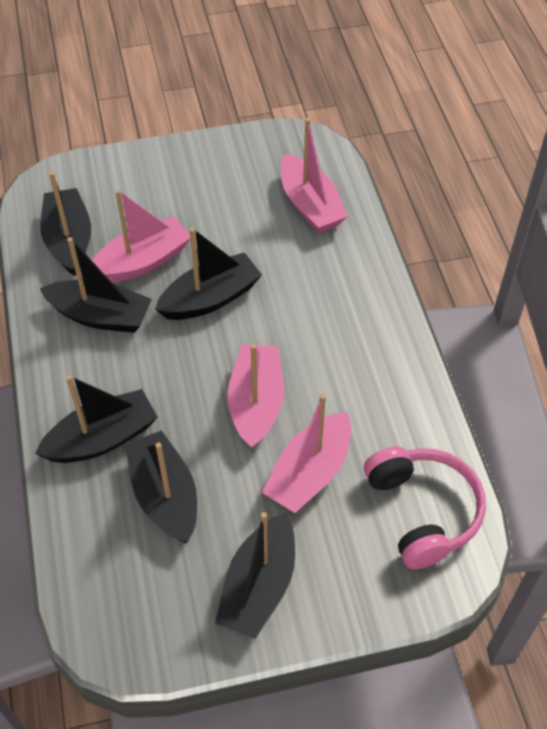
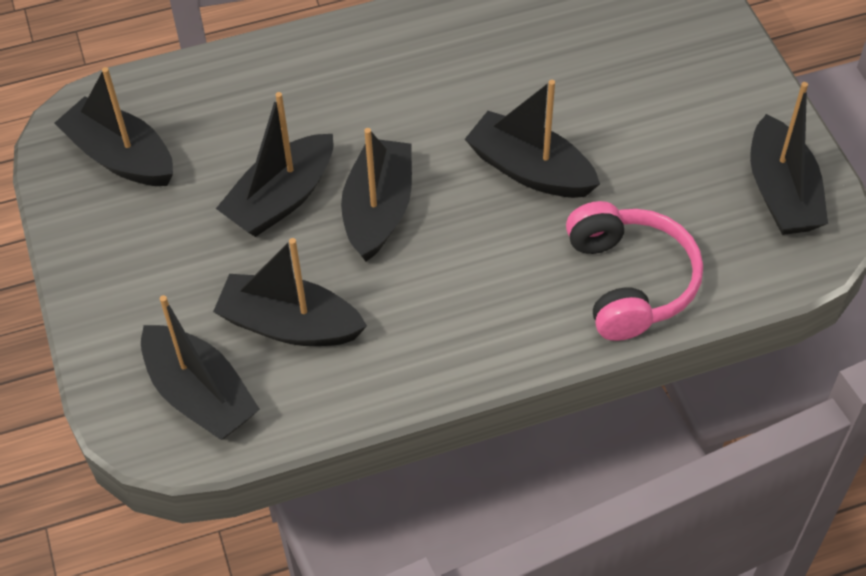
black boat: [35,375,158,463] [40,171,91,276] [40,237,152,333] [125,430,197,543] [155,228,262,320] [215,512,295,639] = 6 -> [54,67,173,186] [141,295,260,440] [213,238,367,346] [216,92,333,237] [341,128,412,261] [465,80,600,198] [750,82,828,235] = 7
pink boat: [92,190,190,283] [227,344,284,449] [262,394,351,513] [281,118,348,233] = 4 -> none = 0

